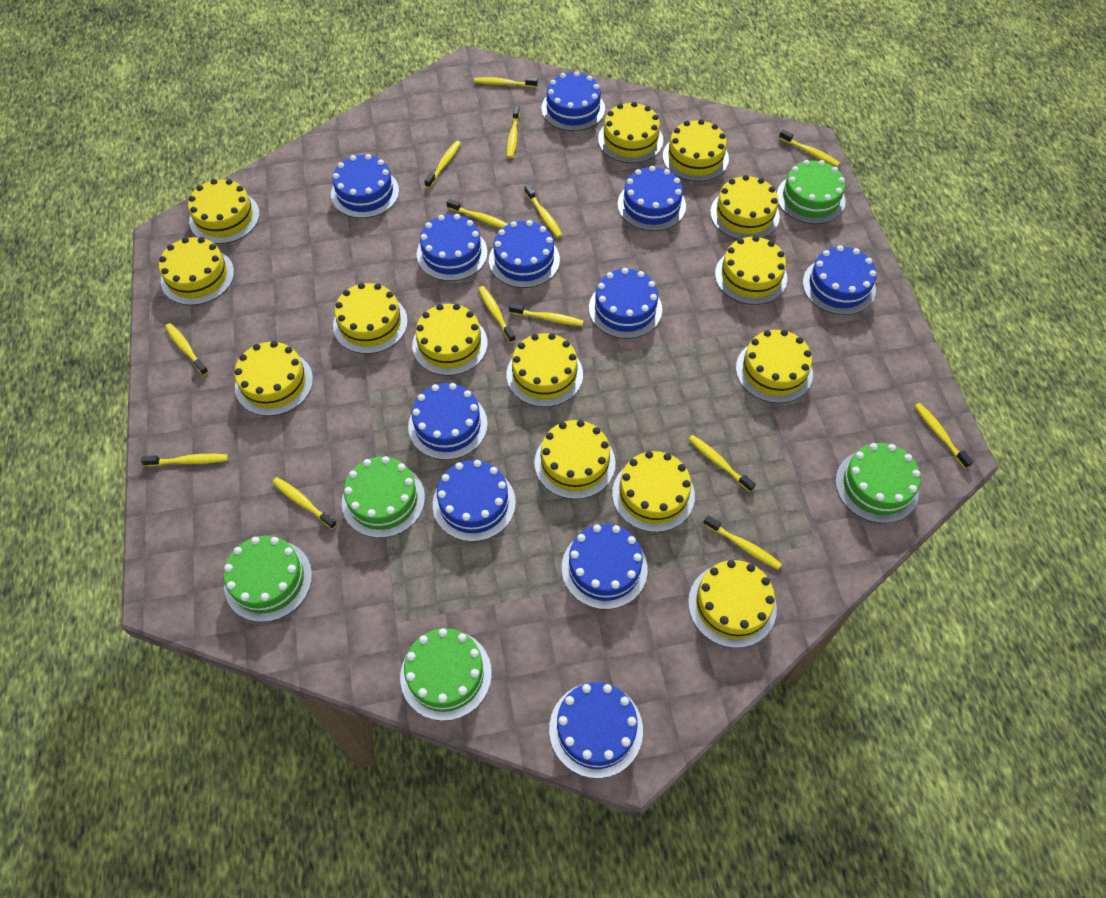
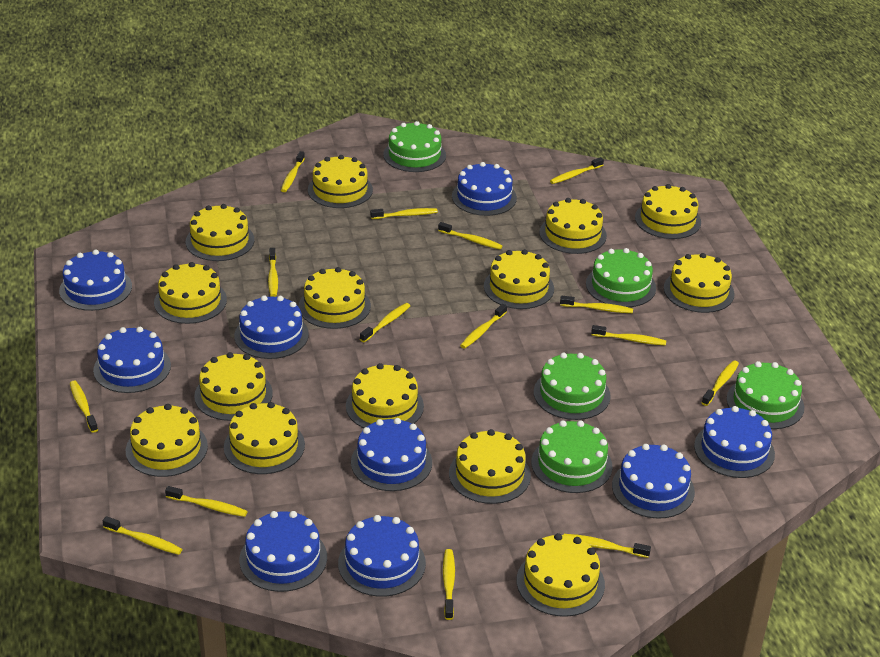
blue cake: [331,154,399,218] [408,383,488,460] [417,214,488,281] [433,460,516,542] [489,220,560,288] [541,71,605,131] [549,682,643,778] [562,524,648,609] [589,268,662,339] [617,166,686,231] [803,245,877,315] = 11 -> [59,250,132,311] [93,327,171,393] [234,295,309,359] [239,511,327,592] [338,515,426,597] [351,418,432,491] [452,162,517,216] [612,444,695,519] [694,406,775,478] = 9
yellow toothbrush: [141,454,228,466] [165,323,209,376] [272,477,337,529] [424,141,461,188] [446,199,508,228] [474,77,538,88] [478,286,516,343] [507,106,520,158] [509,303,584,326] [525,185,562,238] [688,435,756,492] [703,515,782,570] [779,130,840,167] [915,403,973,469] = 14 -> [70,381,98,433] [103,516,182,555] [165,486,248,517] [268,248,278,297] [281,151,305,192] [360,303,410,342] [370,208,438,219] [438,222,502,249] [443,549,455,620] [460,304,507,349] [550,157,604,184] [560,296,633,313] [563,534,651,558] [591,325,666,346] [701,360,739,406] = 15

